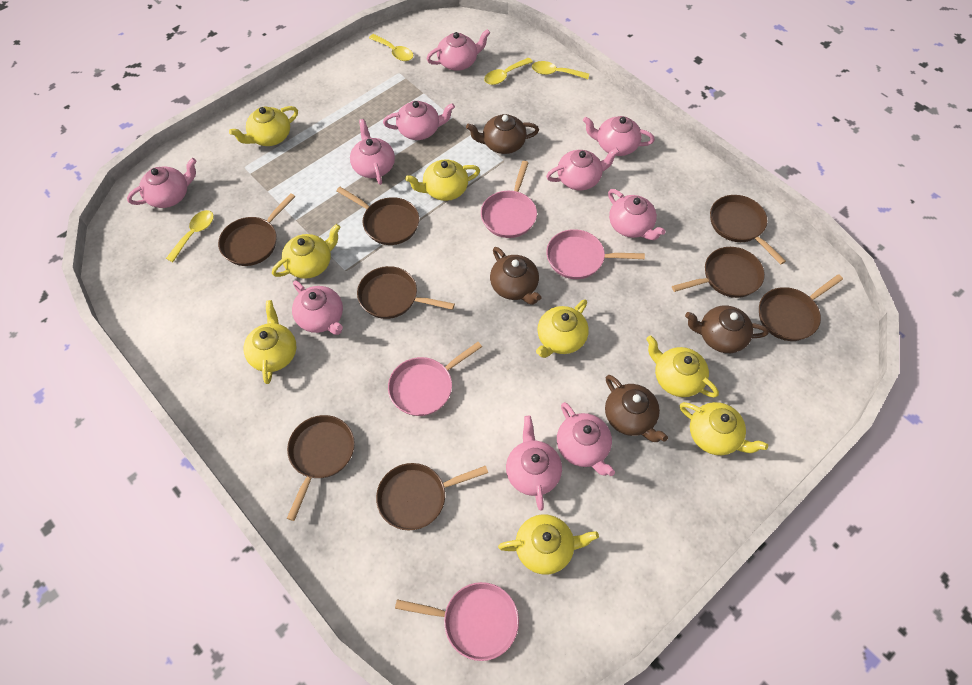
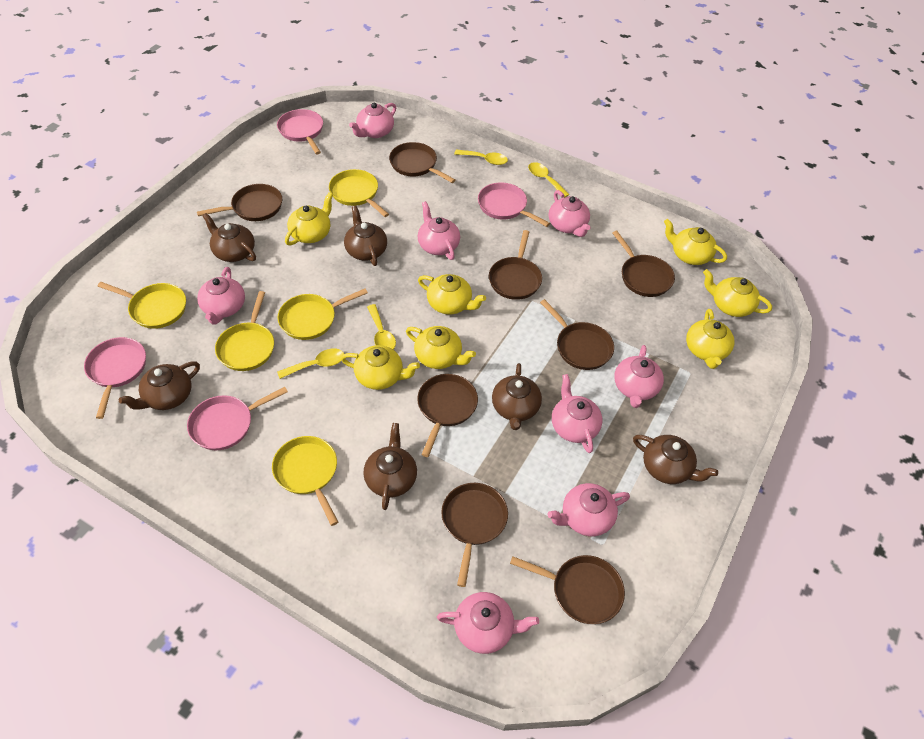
brown teapot: [466,114,539,154] [490,247,541,305] [605,375,668,442] [685,305,769,353] = 4 -> [119,362,200,410] [203,213,256,262] [344,205,387,266] [363,423,417,510] [492,363,542,430] [633,435,718,484] = 6
pink teapot: [127,158,197,208] [292,281,343,335] [350,119,395,185] [383,101,455,140] [427,29,490,71] [506,416,562,511] [546,148,619,190] [557,402,615,476] [583,116,655,156] [608,189,666,240] = 10 -> [197,267,245,325] [349,103,396,138] [418,201,460,260] [437,592,539,654] [547,483,630,536] [549,190,591,237] [552,374,603,453] [614,345,664,408] = 8
yellow pan: none = 0 -> [97,282,186,329] [215,291,274,371] [272,436,338,526] [277,288,368,340] [329,169,389,217] = 5
yellow teapot: [229,106,298,146] [244,300,297,384] [272,224,341,279] [405,160,480,201] [498,514,599,575] [536,299,589,358] [646,335,719,398] [680,402,768,455] = 8 -> [285,193,333,245] [341,345,420,390] [406,326,476,369] [418,274,486,315] [664,219,727,265] [686,309,734,369] [703,269,772,317] = 7

